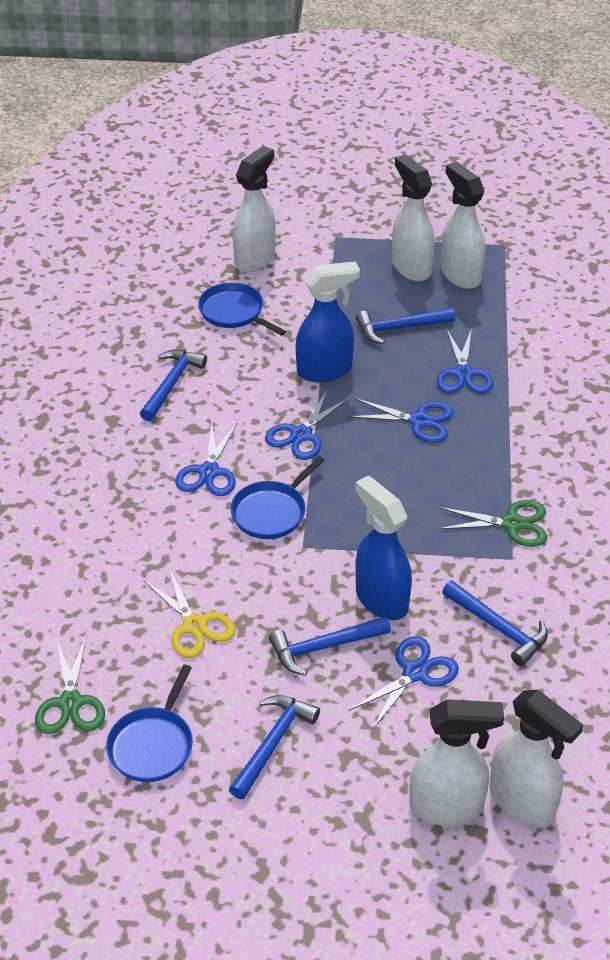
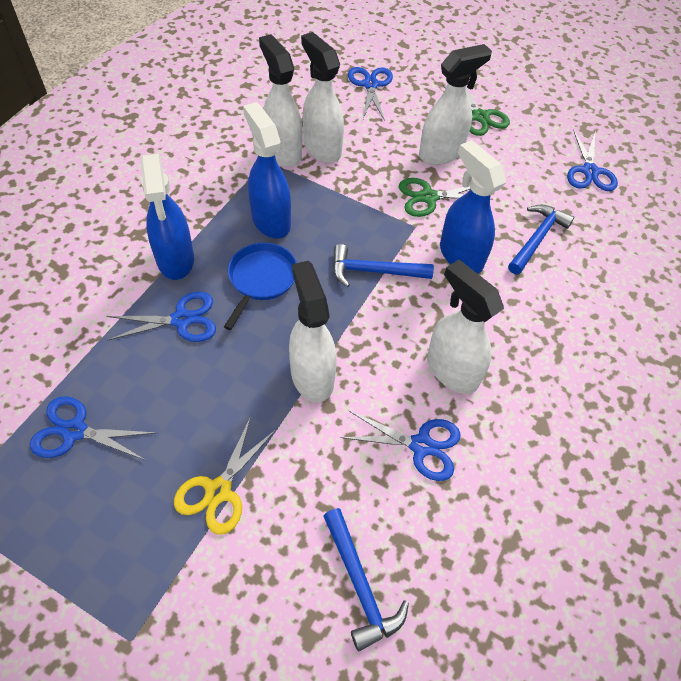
blue hammer: [140,350,207,421] [229,695,320,799] [269,616,391,676] [356,308,455,344] [442,581,548,666] = 5 -> [323,508,409,651] [333,244,434,287] [508,204,574,274] = 3
blue pan: [106,665,193,782] [198,283,286,336] [231,456,324,539] = 3 -> [224,242,297,330] = 1
blue spray bottle: [296,261,360,382] [355,476,412,620] = 2 -> [140,154,194,280] [243,102,291,239] [440,140,506,274] = 3

